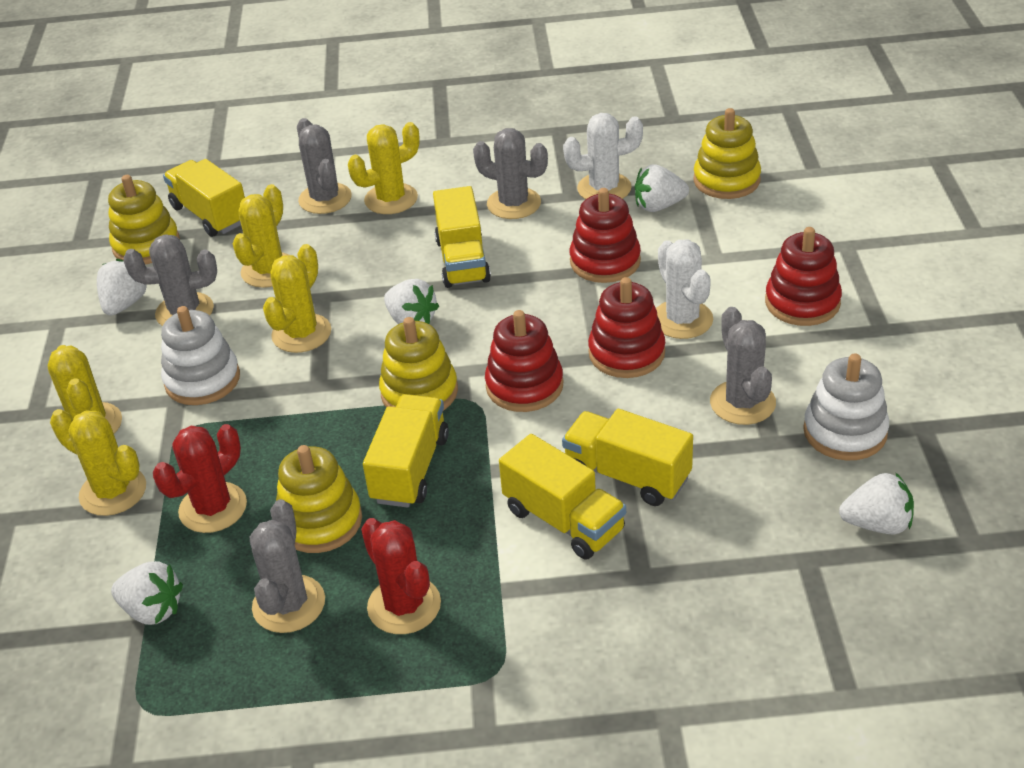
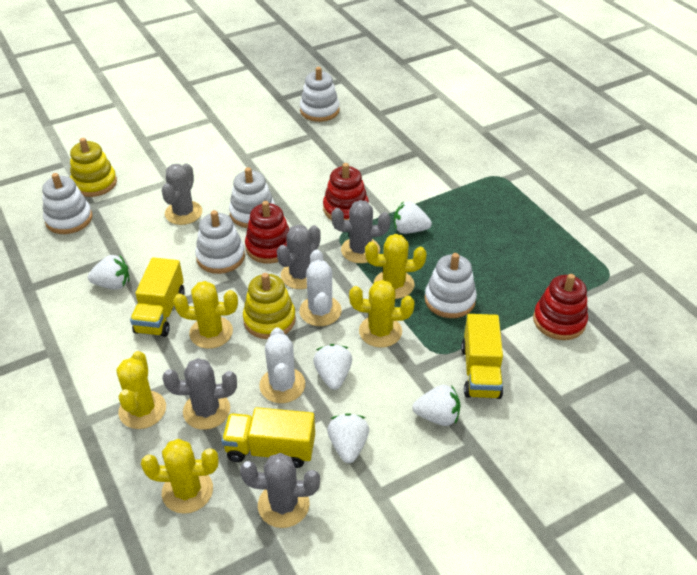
red cactus: [153,424,247,533] [361,518,441,634] = 2 -> none = 0
red stacking toy: [485,310,564,412] [570,188,641,283] [588,277,665,378] [765,227,842,326] = 4 -> [245,201,289,264] [323,163,369,220] [533,274,588,340] = 3
white stacking toy: [161,306,240,405] [803,353,889,460] = 2 -> [42,173,92,234] [195,210,245,274] [229,167,275,228] [300,67,339,122] [425,253,477,318] = 5
yellow stacking toy: [108,175,180,265] [276,445,362,553] [379,317,458,411] [693,108,761,199] = 4 -> [70,138,117,197] [243,273,296,339] = 2
yellow truck: [163,159,245,237] [363,394,449,508] [433,186,491,288] [499,434,626,560] [562,409,693,506] = 5 -> [130,257,185,337] [221,407,315,468] [461,314,503,399] = 3

